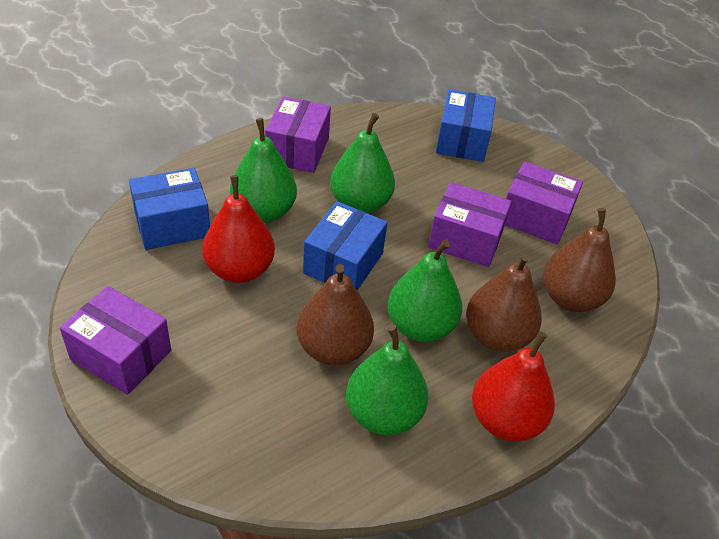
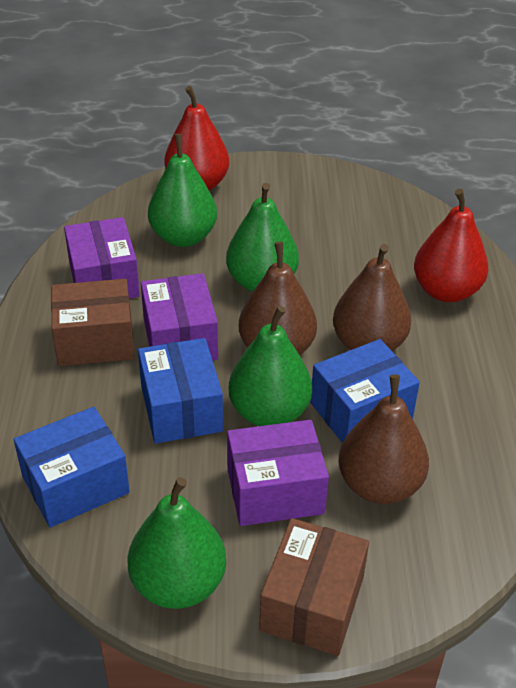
brown box: none = 0 -> [51,279,134,366] [259,518,369,656] = 2
purple box: [60,286,171,395] [265,97,331,173] [428,182,512,267] [505,161,583,244] = 4 -> [64,217,140,298] [141,273,218,360] [227,420,329,526] = 3

